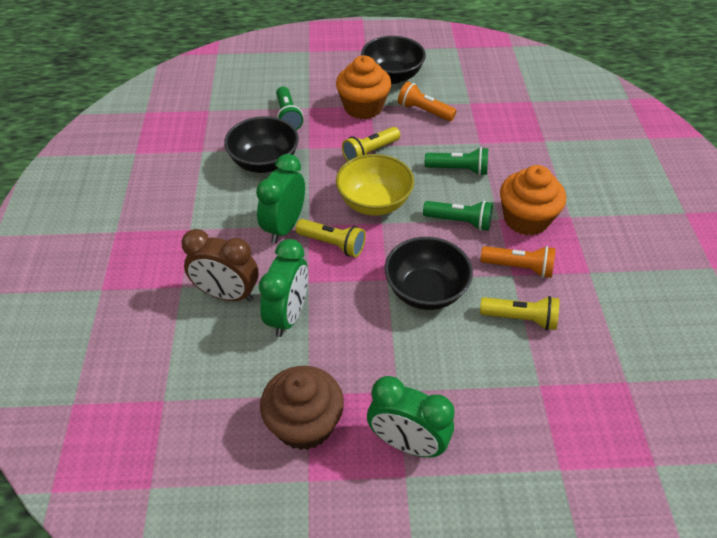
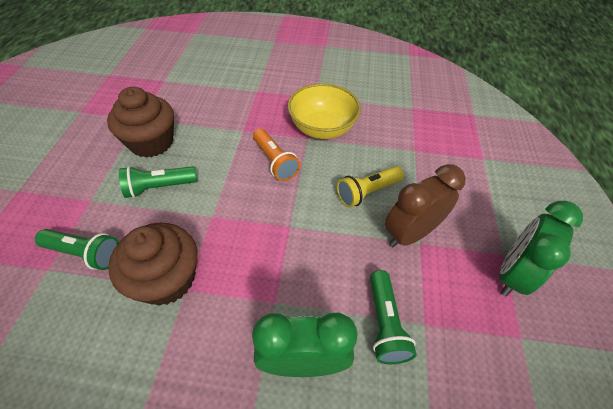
black bowl: [224,116,299,173] [361,36,426,84] [385,237,473,310] = 3 -> none = 0
brown cupcake: [260,366,344,450] = 1 -> [107,87,174,158] [108,223,198,306] = 2
green clock: [256,154,305,243] [259,239,308,337] [367,376,455,457] = 3 -> [252,313,357,377] [499,201,583,296] = 2
orange cupcake: [336,55,391,119] [500,165,566,235] = 2 -> none = 0
orange flashlight: [398,81,457,121] [481,246,556,278] = 2 -> [253,128,300,181] = 1
yellow flashlight: [295,219,366,257] [342,127,400,161] [480,296,559,330] = 3 -> [337,166,404,208] = 1

